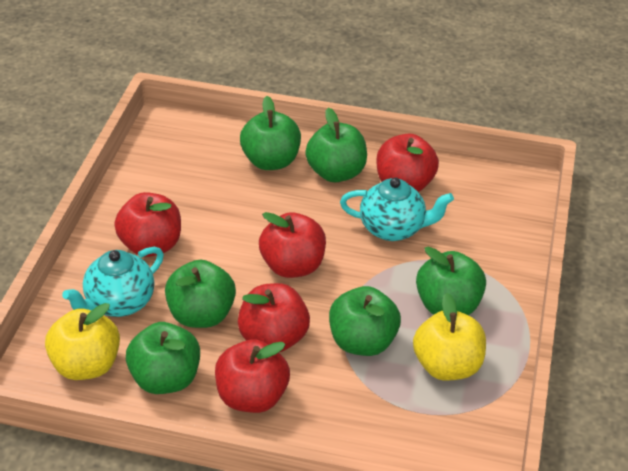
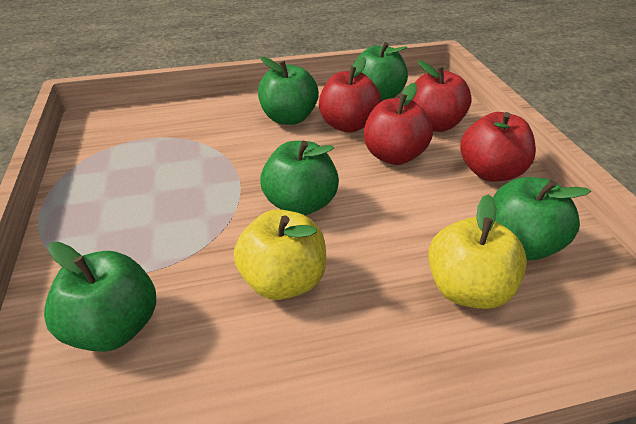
green apple: [126,322,200,394] [165,260,236,328] [240,96,301,170] [305,108,367,182] [329,286,401,356] [416,247,486,315] = 6 -> [44,242,156,352] [258,57,319,125] [260,141,339,215] [352,42,408,102] [493,177,591,260] = 5
red apple: [114,192,181,257] [215,339,290,413] [238,283,310,352] [259,212,326,278] [377,134,439,192] = 5 -> [319,57,381,133] [364,83,433,165] [413,60,472,132] [460,112,536,182] = 4
turquoise teapot: [62,247,164,317] [340,178,454,241] = 2 -> none = 0

